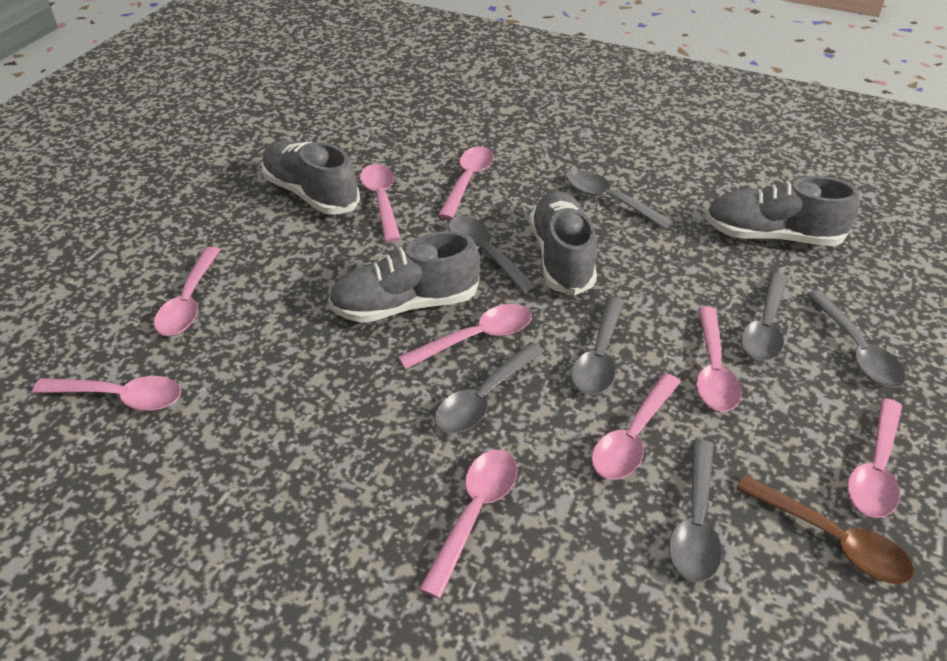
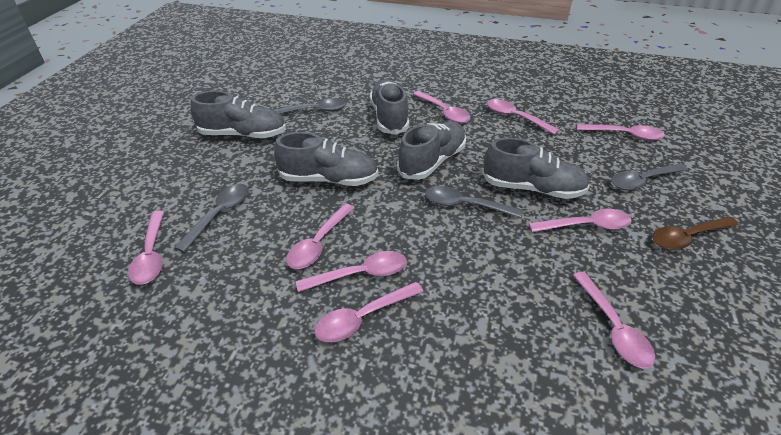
grey shoe: [261,141,360,215] [328,231,480,323] [530,191,597,296] [705,176,859,246] = 4 -> [190,91,286,139] [274,132,378,186] [370,79,409,135] [397,121,466,180] [482,138,590,199] = 5
grey spoon: [434,342,544,433] [448,216,537,295] [567,170,674,230] [571,297,625,395] [669,439,722,582] [740,272,788,361] [806,290,906,388] = 7 -> [174,184,249,252] [273,98,347,114] [425,186,523,218] [611,163,688,190] = 4

